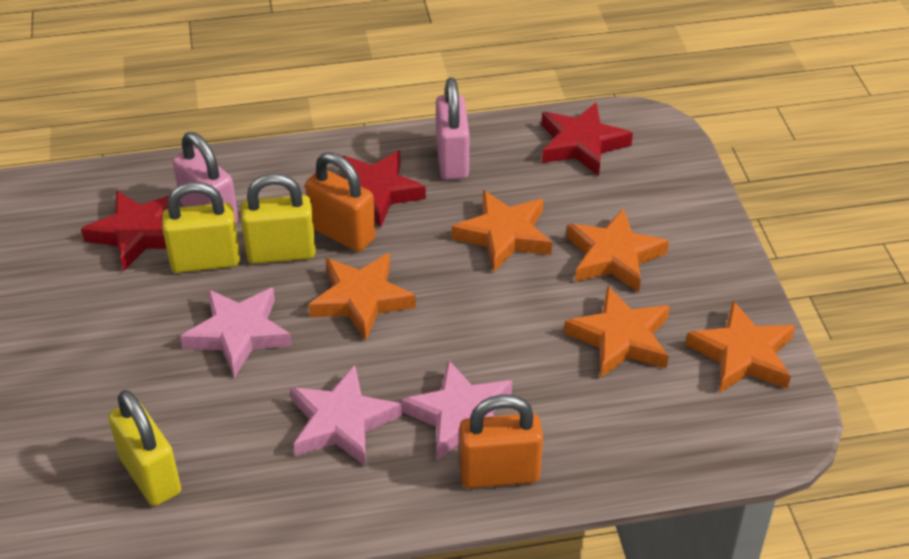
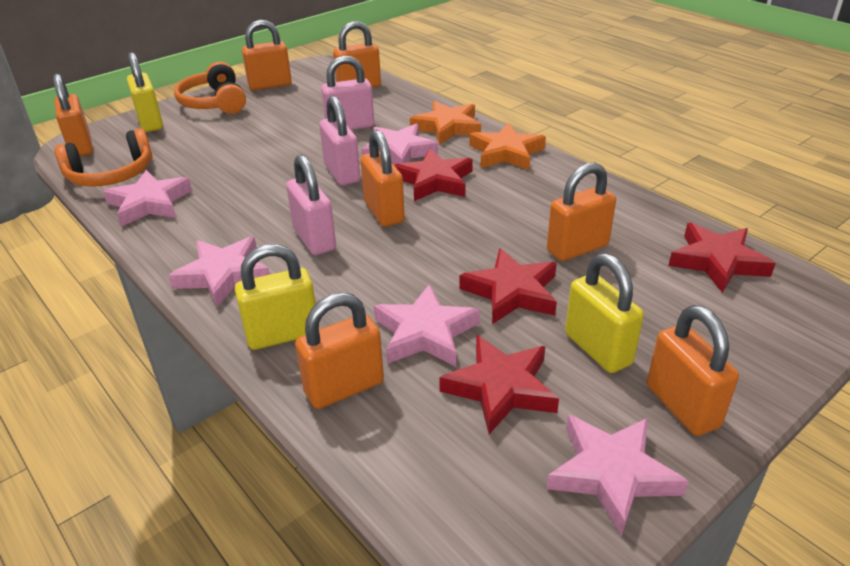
orange headphones: none = 0 -> [55,128,153,187] [174,62,246,114] = 2
orange padlock: [305,152,376,252] [459,394,543,488] = 2 -> [53,74,93,156] [242,20,292,90] [295,293,384,409] [333,21,381,88] [360,130,405,227] [547,163,616,261] [647,305,739,436] = 7
orange star: [308,253,416,341] [452,190,552,272] [564,286,670,378] [567,208,669,292] [685,301,795,393] = 5 -> [410,101,481,145] [469,123,546,170] = 2
pink padlock: [173,132,238,224] [436,77,469,180] = 2 -> [286,154,336,255] [319,96,361,186] [321,55,374,130] = 3
pink star: [180,288,292,378] [290,365,402,466] [401,360,512,460] = 3 -> [103,170,192,227] [168,236,270,308] [361,124,438,164] [374,284,480,366] [547,414,689,536] = 5
red star: [81,190,169,271] [342,150,426,228] [541,102,633,176] = 3 -> [394,149,473,201] [439,335,559,434] [460,248,557,324] [668,223,776,293] = 4

